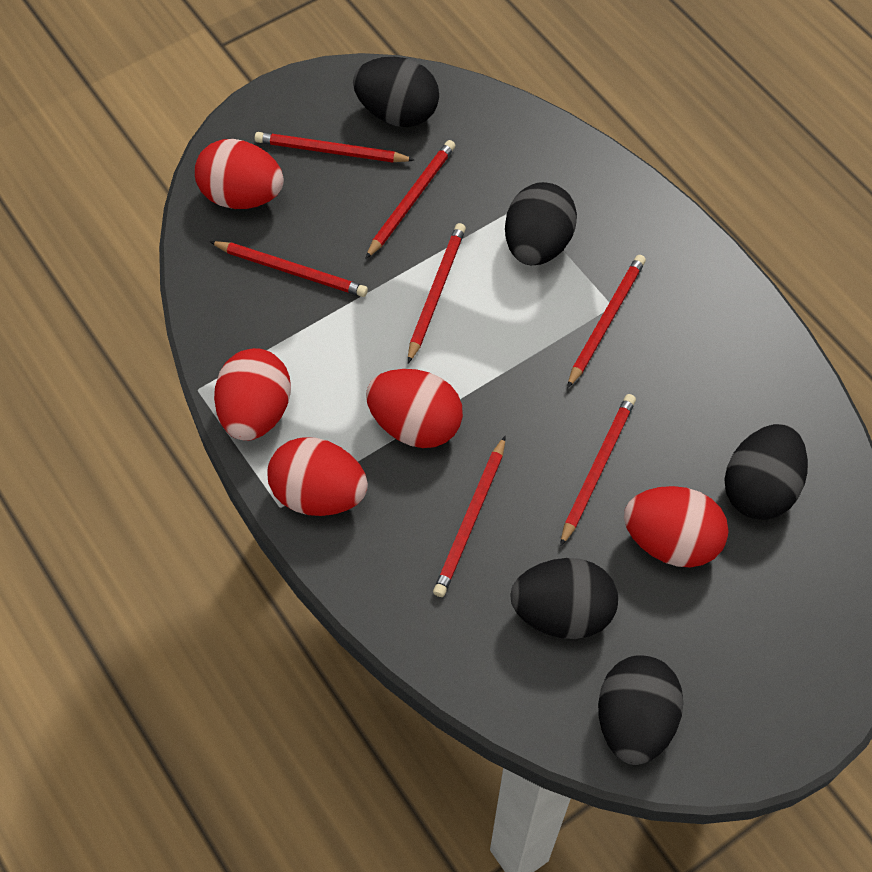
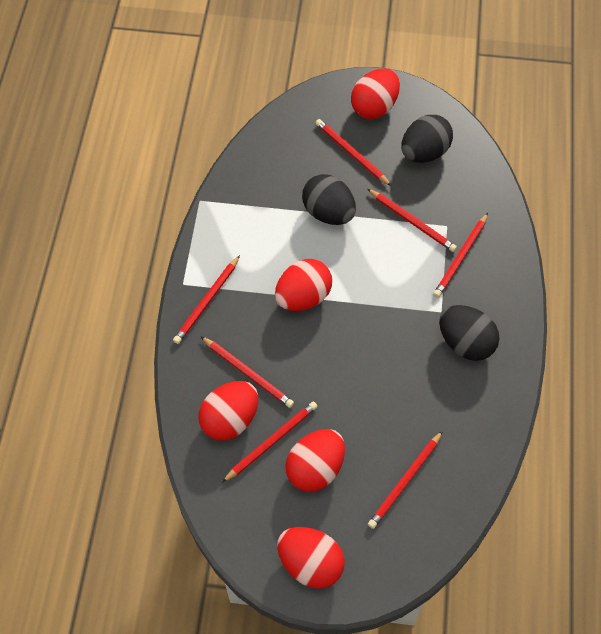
black egg: [353,57,439,127] [505,182,577,265] [510,558,618,639] [598,655,684,765] [724,424,808,520] = 5 -> [302,174,356,225] [401,115,453,163] [439,305,500,361] = 3

